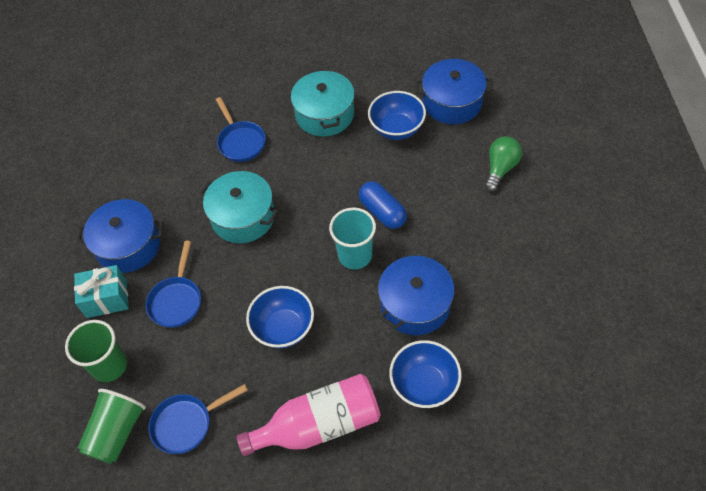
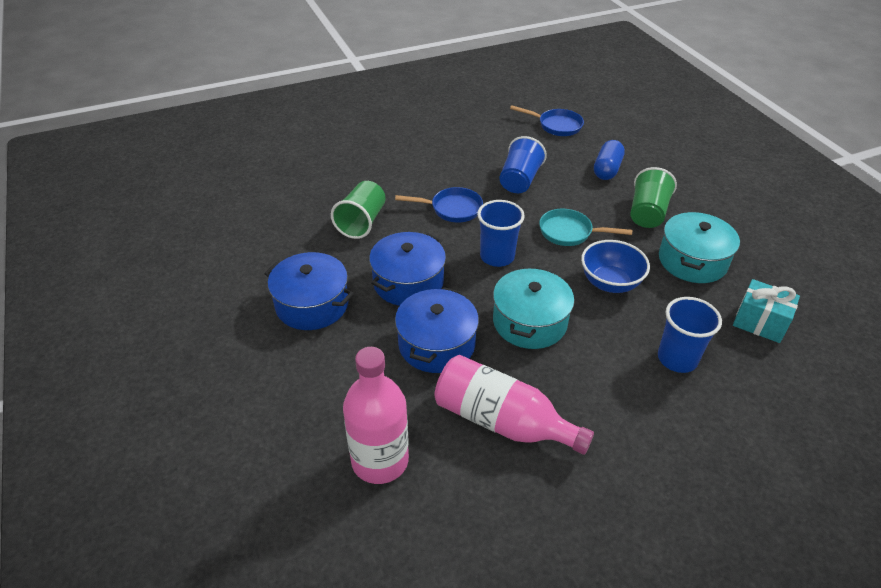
blue bowl: [246,286,314,348] [368,91,426,140] [389,340,462,408] = 3 -> [581,240,650,293] = 1
blue cup: none = 0 -> [477,200,525,267] [500,136,547,193] [658,297,722,373] = 3
blue pan: [146,241,201,328] [148,384,248,454] [216,97,266,162] = 3 -> [395,187,483,223] [510,105,584,136] = 2
green light bulb: [485,136,522,192] = 1 -> none = 0
pink bottle: [237,374,381,456] = 1 -> [343,347,409,484] [435,355,594,455] = 2
turquoise cup: [329,208,376,269] = 1 -> none = 0
turquoise pan: none = 0 -> [539,209,632,246] = 1

